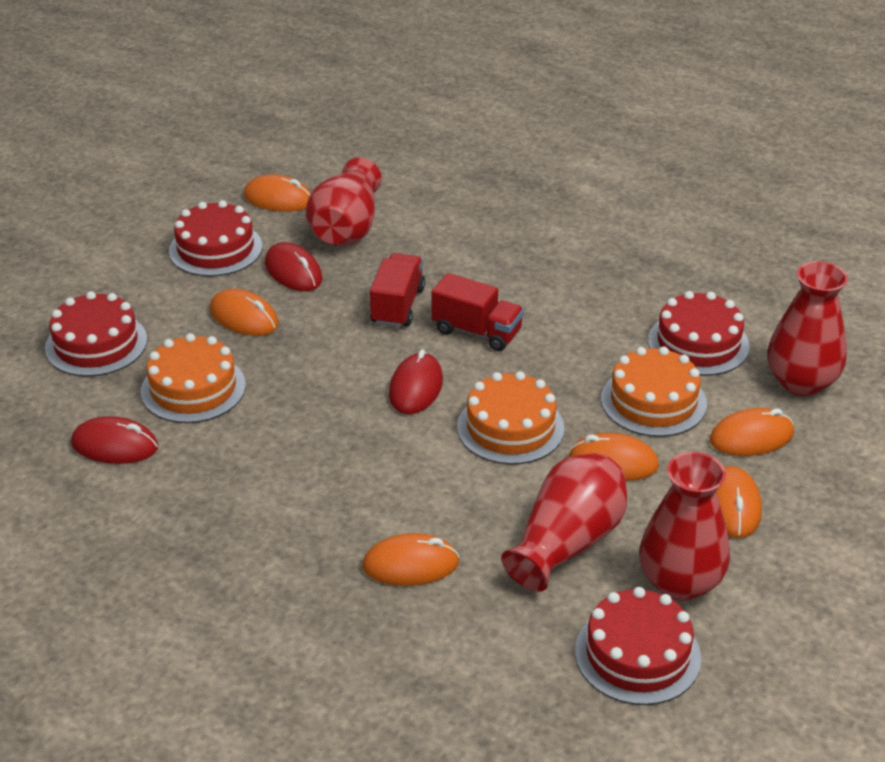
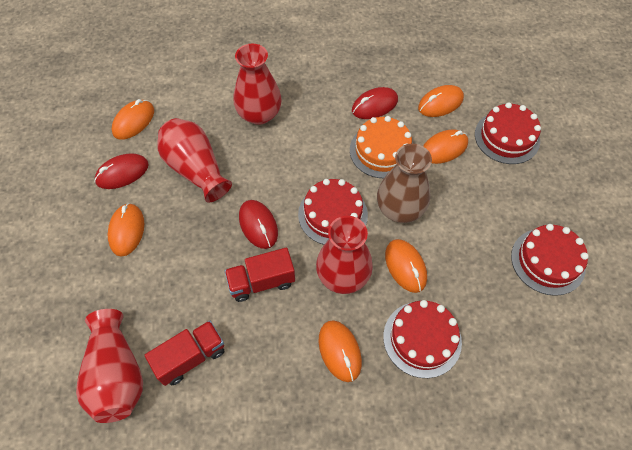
brown vase: none = 0 -> [377,144,432,223] = 1
orange cake: [141,333,246,423] [457,371,565,465] [601,346,707,437] = 3 -> [350,116,413,178] = 1

